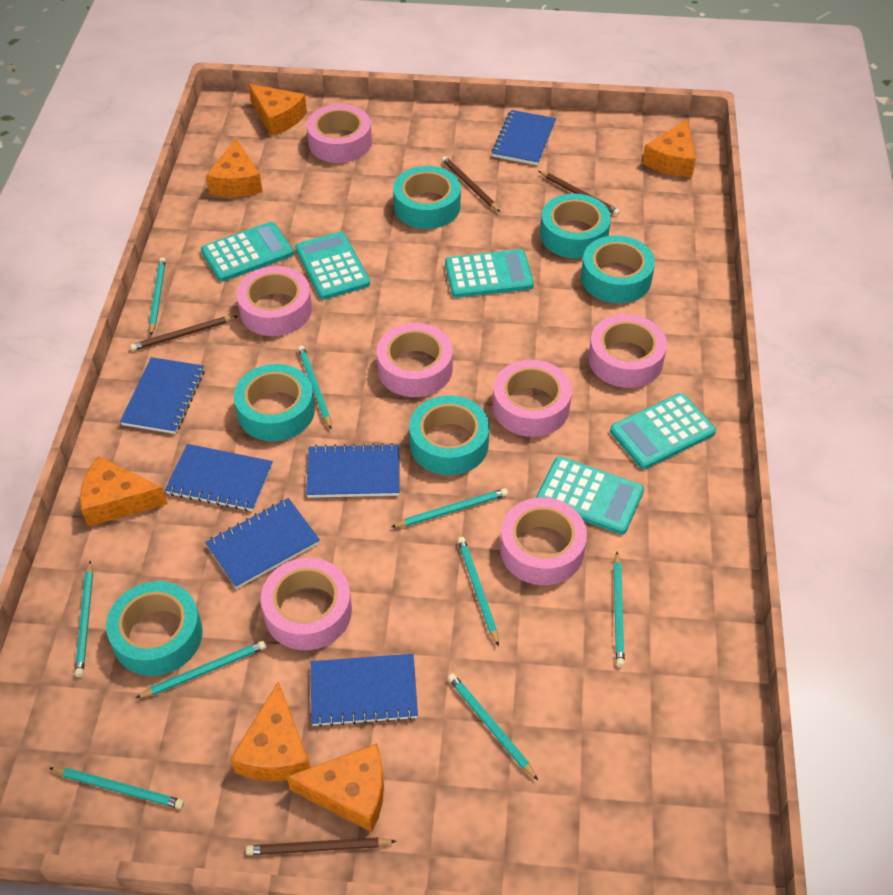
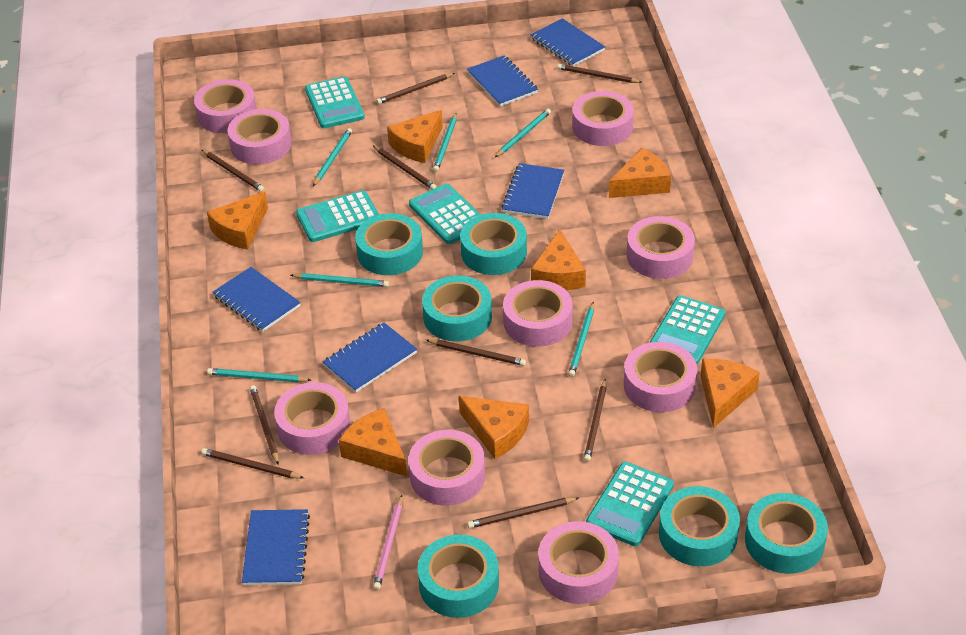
brown pencil: [130,316,238,351] [246,837,397,855] [442,156,500,212] [539,171,620,216] = 4 -> [201,448,304,479] [202,150,264,192] [250,385,279,465] [373,146,436,190] [376,73,455,104] [426,339,526,366] [467,497,578,528] [557,64,642,83] [584,379,607,462] = 9
orange cheese: [80,456,168,527] [206,138,263,197] [230,681,310,781] [248,84,307,136] [287,743,384,832] [642,119,696,177] = 6 -> [207,192,268,250] [339,408,407,477] [387,110,443,163] [459,396,529,459] [531,229,586,290] [609,148,671,198] [701,359,760,428] = 7
pink pencil: none = 0 -> [373,495,402,590] = 1
pink tape: [236,266,312,336] [261,558,352,650] [306,104,372,163] [377,323,453,397] [493,360,572,437] [500,497,587,585] [588,314,667,388] = 7 -> [194,79,256,133] [227,109,291,165] [274,382,350,455] [408,430,485,506] [503,280,573,347] [538,521,619,604] [572,91,634,146] [624,342,697,412] [627,216,695,279] = 9
turquoise pencil: [49,767,184,809] [75,561,93,677] [136,641,267,698] [149,257,166,335] [298,345,332,429] [391,488,508,527] [448,673,538,780] [457,537,499,647] [614,552,625,667] = 9 -> [207,368,311,382] [291,273,389,287] [313,128,352,186] [433,113,457,172] [494,109,551,158] [568,302,594,377] = 6

